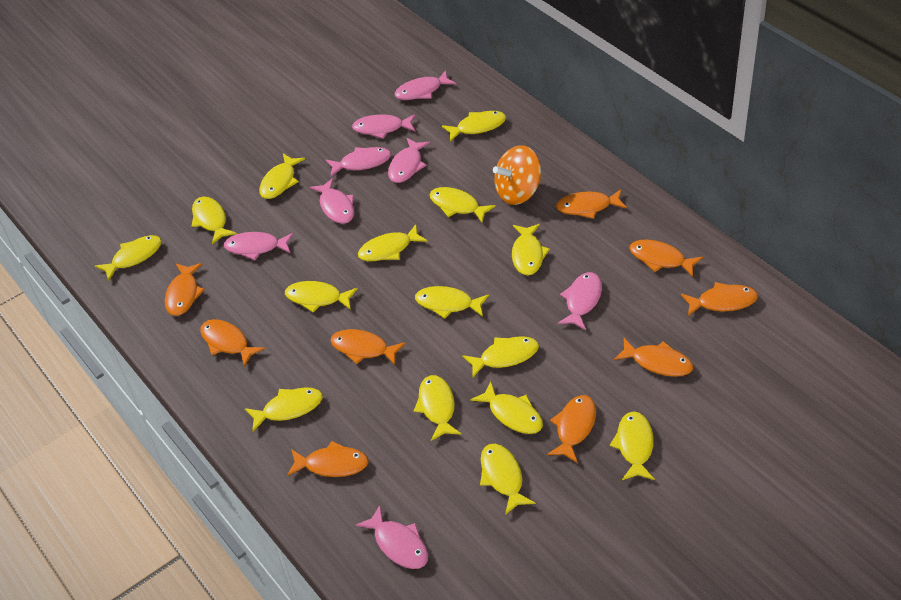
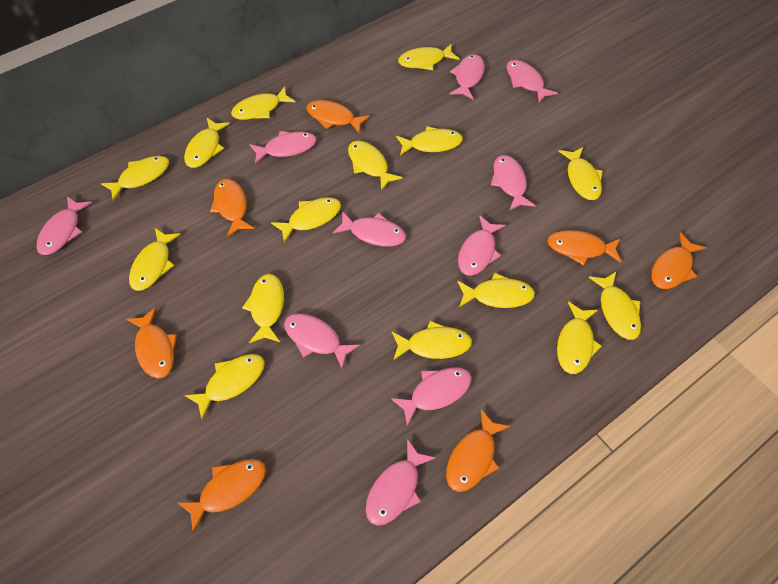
orange fish: [165,263,205,316] [200,319,265,367] [287,441,369,477] [331,329,406,365] [547,395,596,463] [556,189,627,219] [614,338,693,377] [629,239,703,277] [681,282,758,316] = 9 -> [127,307,177,379] [178,459,266,533] [210,179,254,237] [306,100,370,134] [446,409,510,492] [547,230,621,265] [651,232,706,289] = 7
orange spinning top: [493,145,541,205] = 1 -> none = 0
pink fish: [224,232,294,260] [309,178,354,224] [325,147,391,177] [352,114,415,139] [356,505,428,569] [388,138,430,183] [395,70,456,100] [558,272,602,330] = 8 -> [37,196,92,255] [249,131,317,164] [284,314,360,370] [333,211,406,247] [366,439,436,526] [391,367,472,426] [450,54,485,99] [458,215,506,276] [491,155,536,211] [506,60,558,103] = 10

